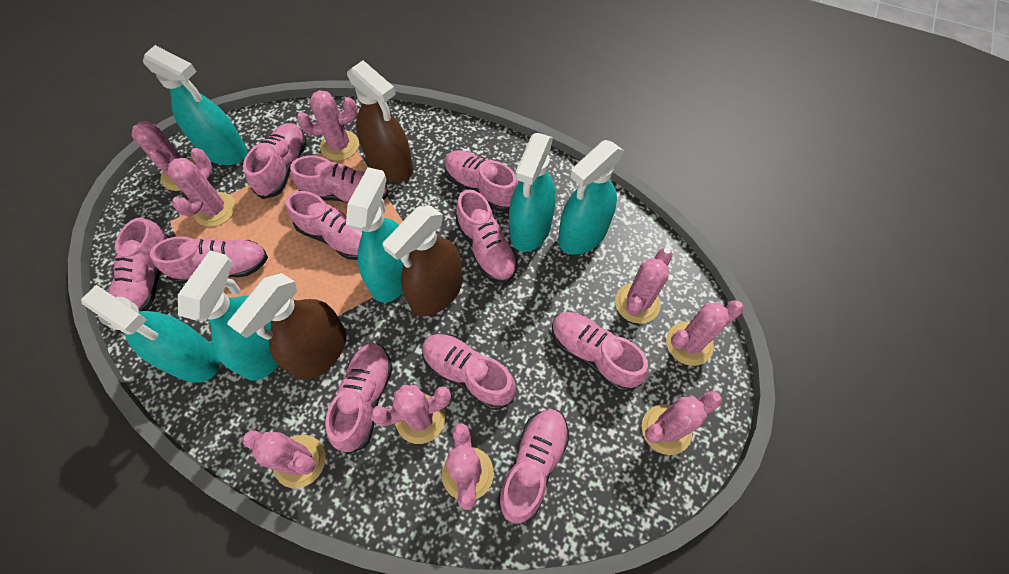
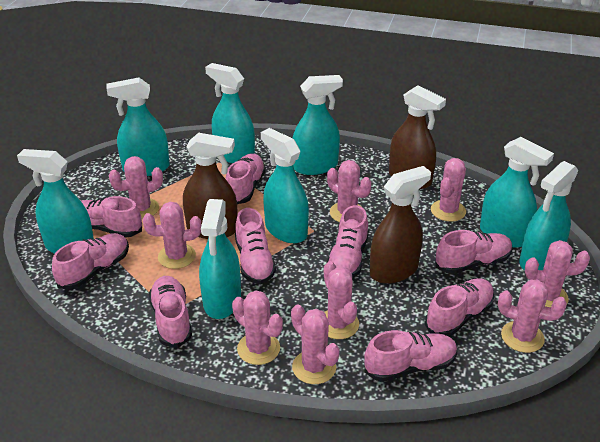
pink shoe: [108,218,171,311] [150,236,268,284] [243,123,307,199] [286,191,362,260] [290,156,388,203] [325,343,393,454] [422,334,516,410] [444,150,519,212] [456,190,518,283] [498,409,569,524] [552,312,649,392] = 11 -> [52,233,129,290] [81,196,142,238] [149,276,192,348] [226,153,266,204] [235,208,276,284] [327,205,369,278] [364,330,457,382] [425,278,494,336] [435,230,513,274] = 9
turquoise spray bottle: [81,285,220,382] [143,45,247,165] [178,251,278,381] [346,167,410,303] [509,133,556,252] [558,140,624,255] = 6 -> [17,149,94,254] [106,77,170,176] [199,199,241,319] [205,63,255,163] [261,128,309,243] [293,75,343,175] [480,137,554,248] [519,161,578,270] = 8

